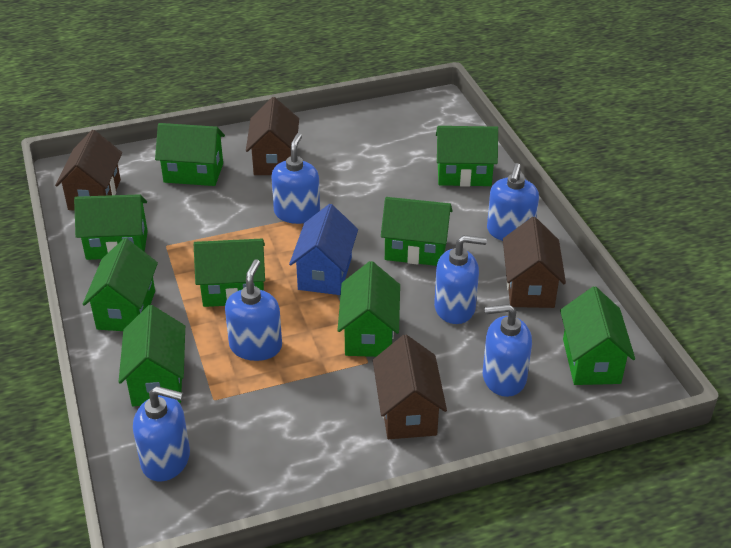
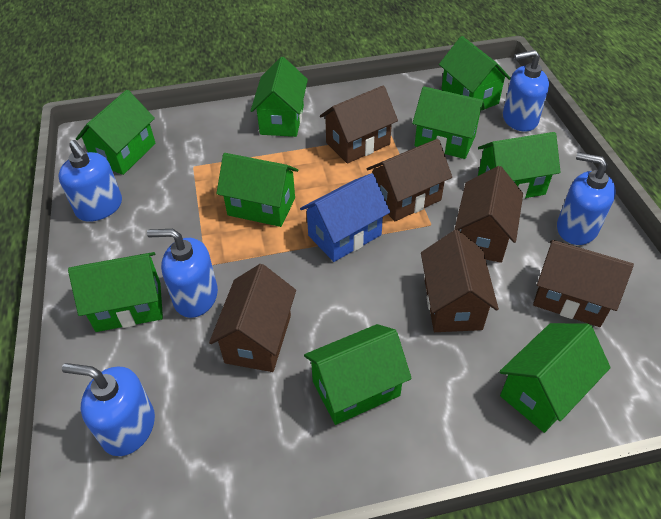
blue soap dispenser: [133,386,190,482] [225,259,282,361] [271,133,320,224] [434,235,487,324] [483,304,532,397] [487,163,539,241] = 6 -> [58,140,122,222] [62,363,155,456] [147,229,218,318] [503,50,549,132] [557,152,616,245] = 5
brown house: [55,130,122,210] [246,97,299,175] [373,335,447,439] [503,217,566,308] = 4 -> [209,264,296,372] [320,86,398,164] [367,139,452,221] [421,230,499,332] [454,166,523,263] [533,240,634,327] = 6

